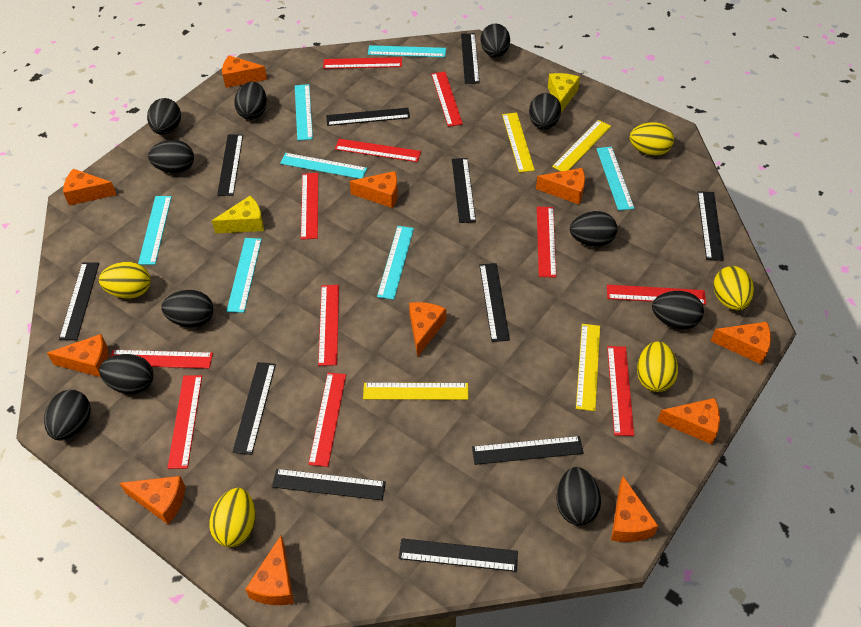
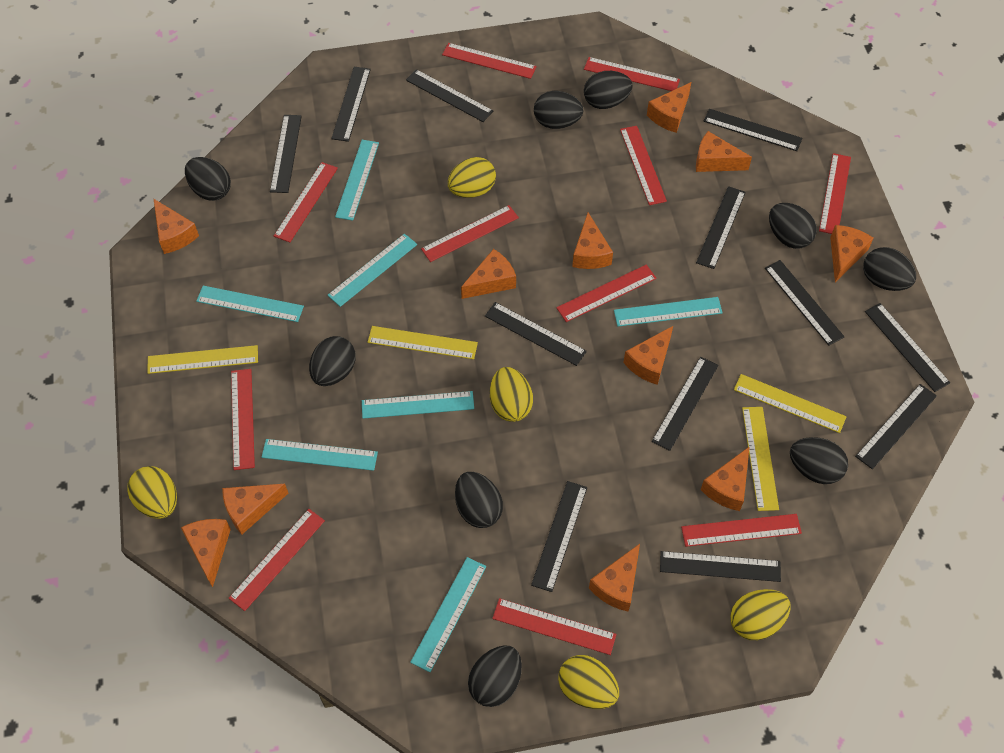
black egg: [44,390,91,440] [99,354,153,394] [147,98,181,135] [148,140,194,173] [161,290,213,328] [234,82,267,120] [480,24,510,57] [529,93,561,130] [556,467,601,526] [570,211,617,247] [652,291,704,329] = 11 -> [185,157,231,201] [309,336,356,386] [455,472,503,528] [468,645,522,707] [534,91,584,129] [584,71,633,109] [769,203,817,249] [790,437,848,484] [863,247,916,291] = 9
black ruler: [59,263,99,340] [217,134,243,196] [232,362,276,455] [272,469,386,500] [326,108,410,126] [399,538,518,572] [452,158,476,223] [461,33,480,84] [472,436,584,465] [479,263,510,342] [698,191,724,261] = 11 -> [270,115,302,193] [331,67,371,142] [406,69,493,122] [485,302,587,366] [531,481,587,592] [652,357,719,451] [660,551,781,582] [696,186,746,269] [704,109,802,151] [765,260,845,346] [855,384,937,469] [865,303,950,392] = 12
yellow cheese: [212,195,264,233] [548,73,580,112] = 2 -> none = 0

